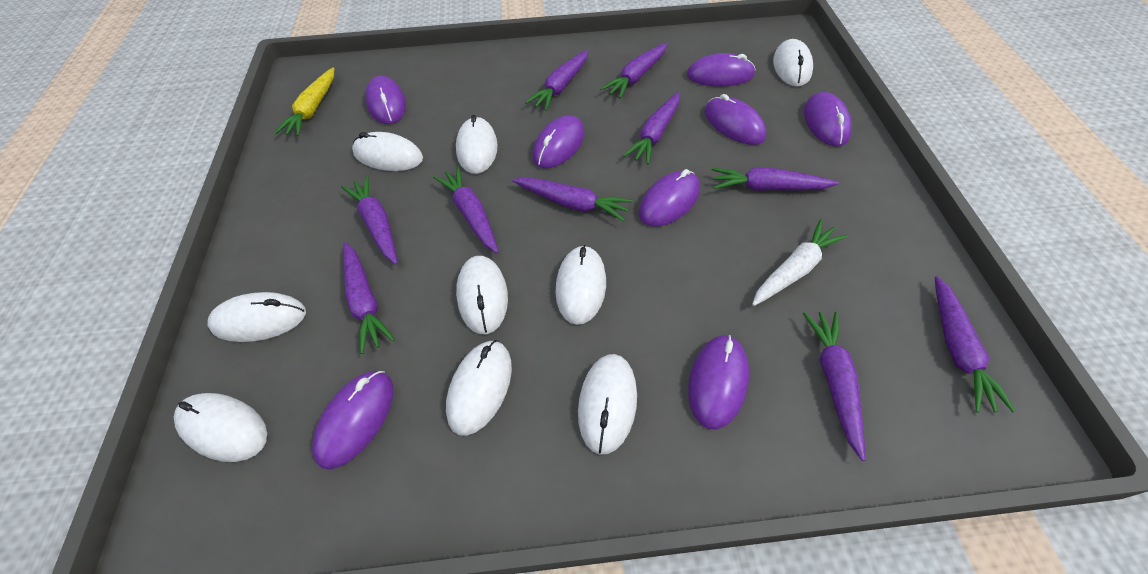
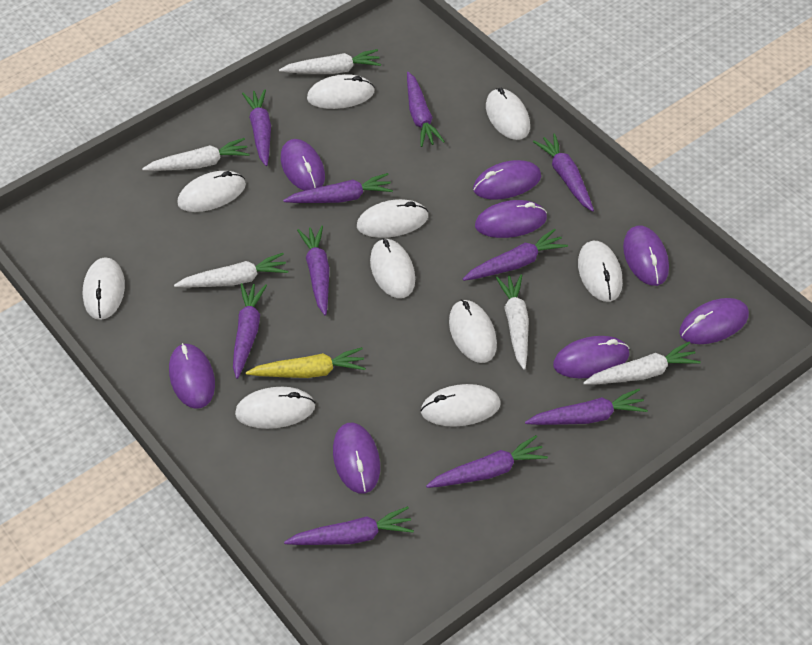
white carrot: [752,219,848,306] = 1 -> [142,138,250,171] [174,253,288,288] [279,49,381,74] [496,274,529,370] [583,342,701,385] = 5
white mouse: [174,393,267,462] [208,292,306,342] [352,132,423,171] [446,340,512,436] [456,115,498,174] [456,256,508,334] [555,245,606,325] [578,354,637,455] [773,39,813,86] = 9 -> [83,257,125,320] [178,171,246,212] [235,387,315,429] [307,74,375,109] [357,199,428,238] [370,238,415,298] [420,384,501,427] [449,300,497,363] [486,88,530,140] [578,241,623,302] = 10

